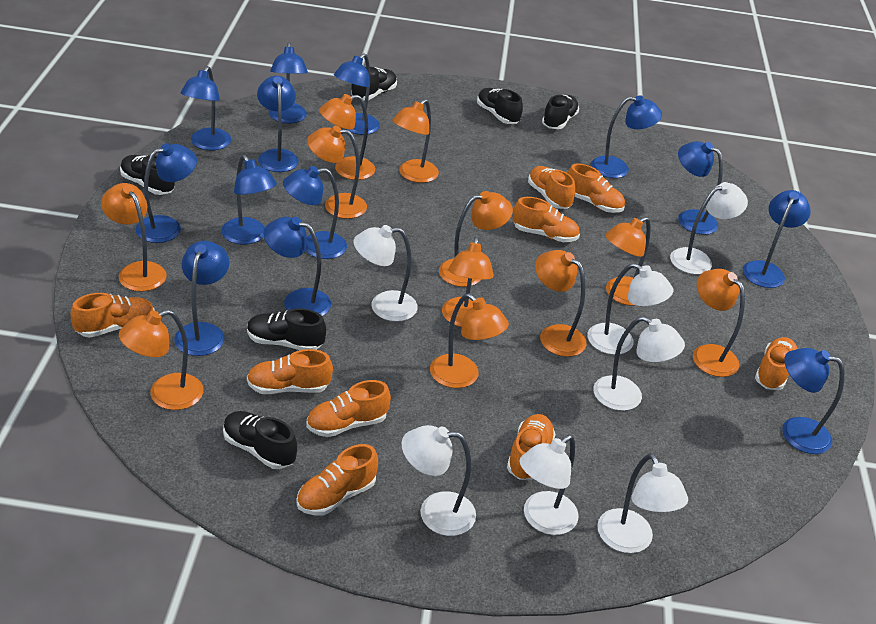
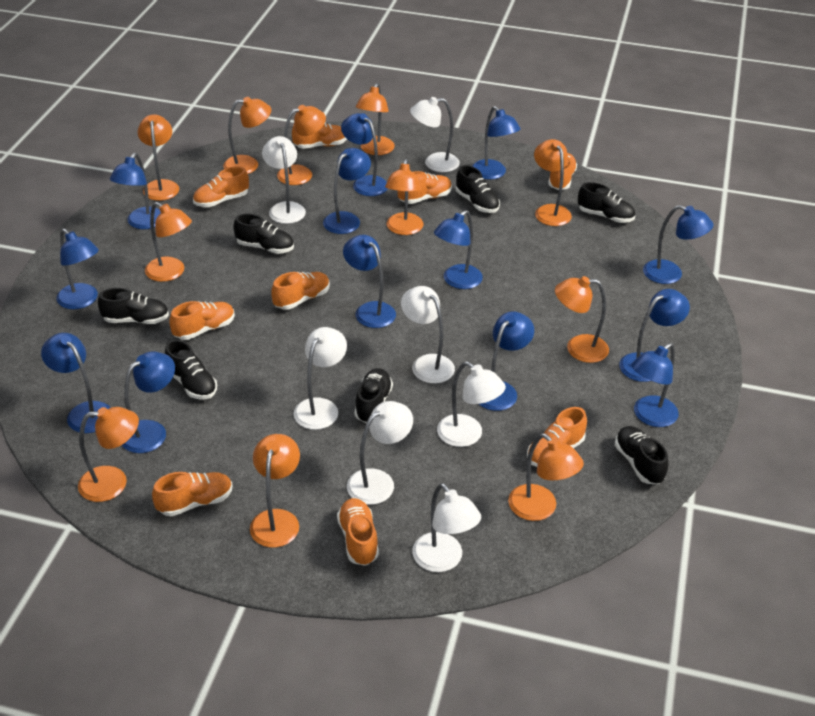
black shoe: [120,155,175,195] [223,411,297,469] [247,308,326,350] [351,67,397,100] [477,88,523,124] [542,95,579,129] = 6 -> [98,288,169,324] [165,340,217,399] [233,214,294,254] [355,368,393,423] [456,165,500,213] [578,182,635,223] [615,426,668,484] = 7

